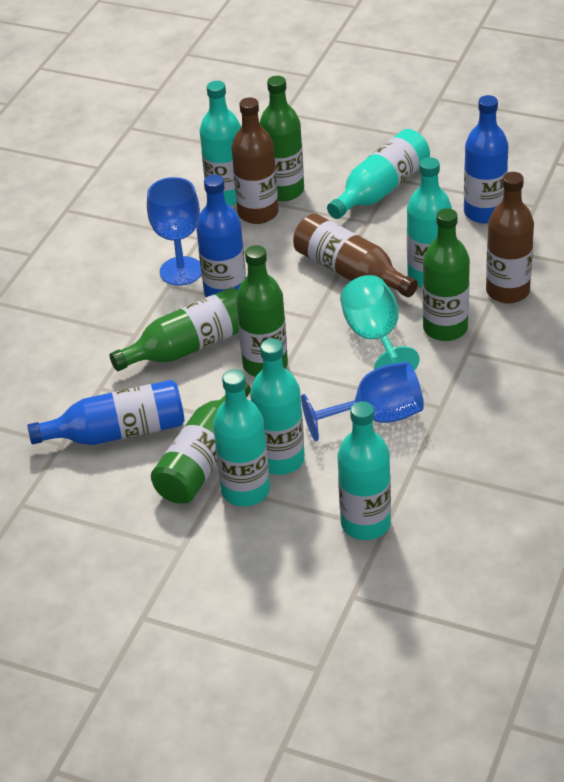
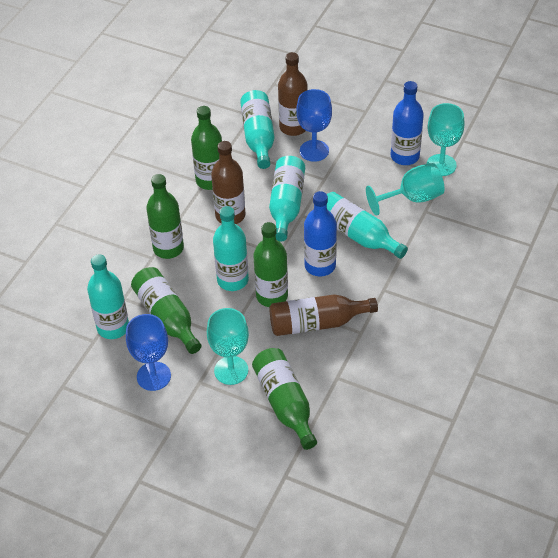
blue bottle: [27,380,185,445] [196,175,246,297] [464,95,508,224] = 3 -> [304,191,337,277] [391,81,424,165] = 2
turquoise bottle: [199,81,241,206] [213,369,270,506] [250,339,305,475] [327,129,430,219] [338,401,391,540] [407,157,452,287] = 6 -> [87,254,129,339] [213,206,249,291] [240,90,275,169] [269,156,305,241] [327,192,408,259] = 5
turquoise goblet: [340,275,419,371] = 1 -> [207,308,249,385] [366,163,445,216] [427,103,465,176] = 3

